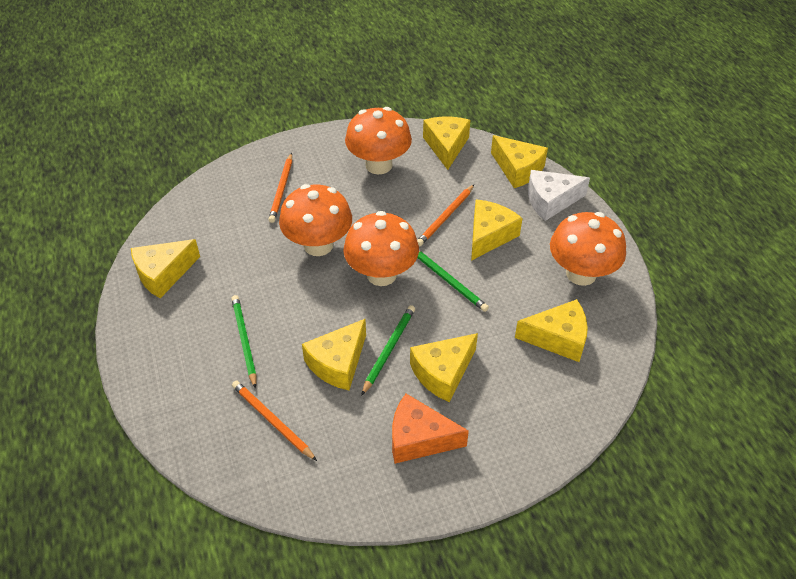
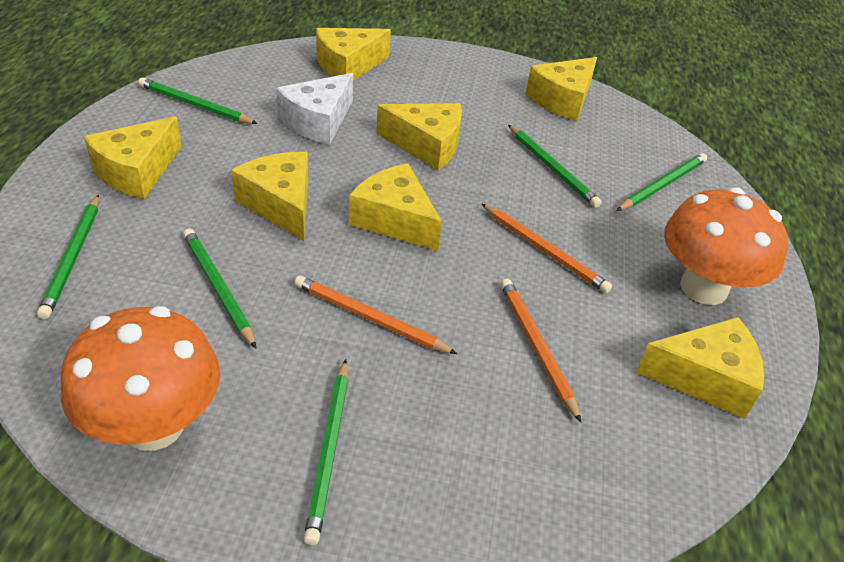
green pencil: [232,295,257,389] [361,305,415,396] [417,251,489,312] = 3 -> [37,195,99,319] [138,78,258,124] [183,228,256,348] [304,359,349,545] [508,125,602,208] [616,153,707,211] = 6
orange cheese: [392,394,469,464] = 1 -> none = 0
orange mushroom: [279,184,352,256] [343,211,419,286] [345,107,412,174] [550,212,626,286] = 4 -> [61,306,220,451] [664,187,788,305] = 2

